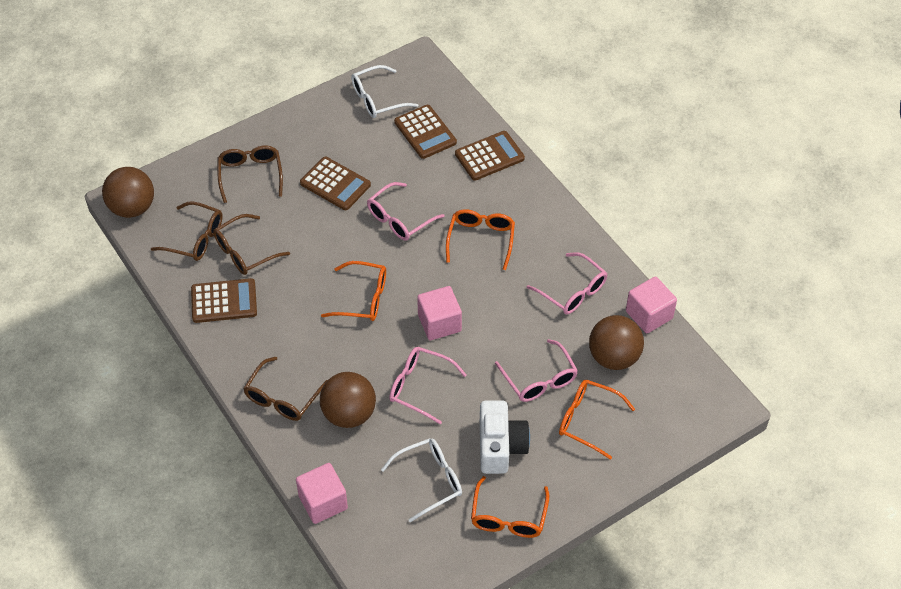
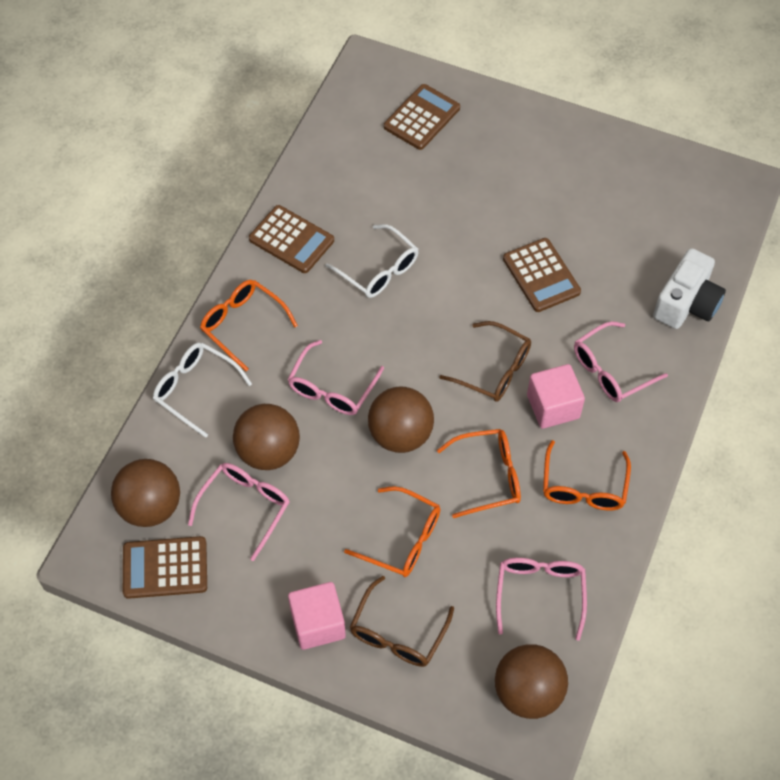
brown ball: [102,167,154,218] [320,372,376,428] [589,315,644,370] = 3 -> [111,459,180,527] [233,404,300,470] [368,387,434,453] [495,644,568,719] = 4
brown glasses: [151,201,223,261] [213,214,290,275] [218,145,283,203] [243,357,327,421] = 4 -> [350,576,454,667] [439,321,531,402] = 2
pink cube: [296,463,348,524] [417,286,462,340] [626,276,677,333] = 3 -> [288,582,346,650] [527,364,585,429] = 2

